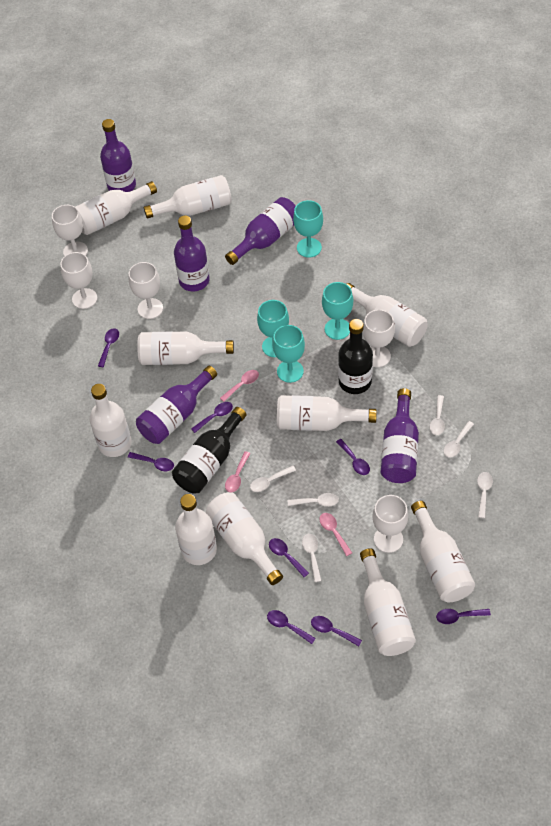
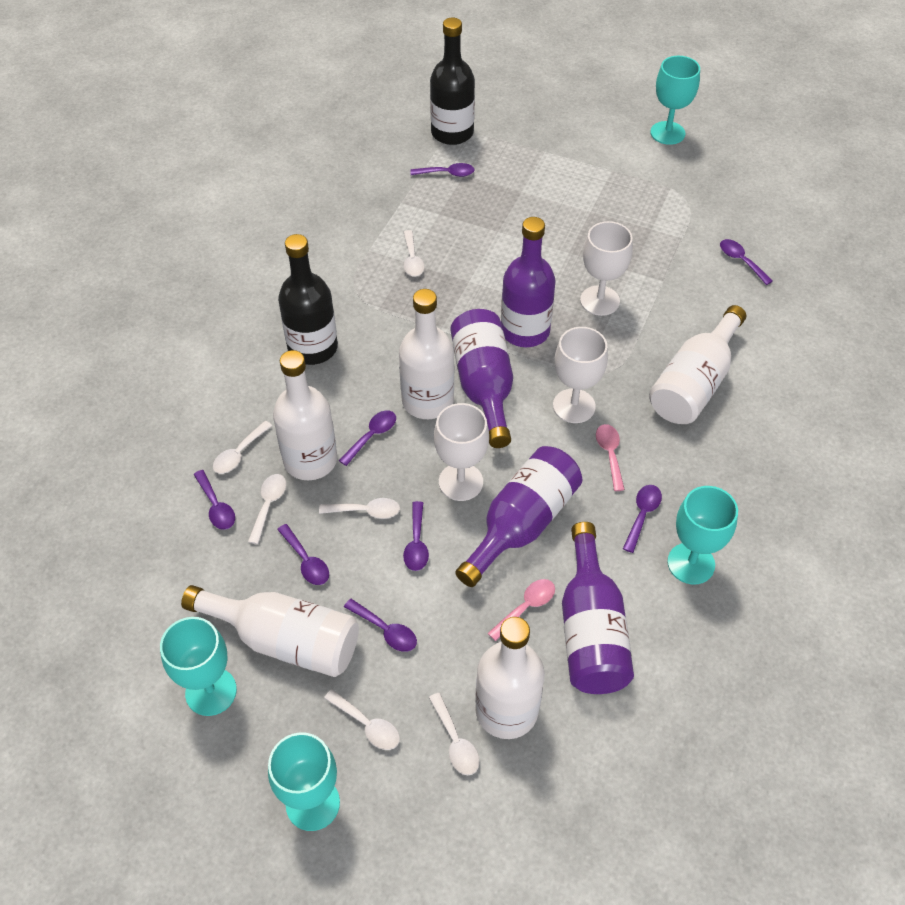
pink spoon: [220,370,259,402] [225,451,251,492] [319,513,352,556] = 3 -> [487,579,555,641] [596,424,625,491] = 2
purple bottle: [100,119,136,192] [136,366,217,444] [174,215,210,291] [225,197,296,265] [381,388,419,483] = 5 -> [451,309,513,448] [455,446,582,587] [501,217,556,347] [562,522,634,694] = 4
white bottle: [75,181,157,235] [89,384,132,457] [137,331,234,365] [144,175,232,219] [175,494,217,565] [206,492,283,585] [277,395,377,431] [347,283,428,347] [360,548,416,656] [411,501,475,602] = 10 -> [181,585,359,677] [273,350,337,480] [399,289,454,419] [475,617,544,739] [649,305,746,424] = 5
white goblet: [52,205,88,256] [60,252,97,309] [129,262,163,319] [363,309,395,367] [372,495,408,553] = 5 -> [434,403,489,501] [553,327,608,423] [580,221,633,316] = 3

